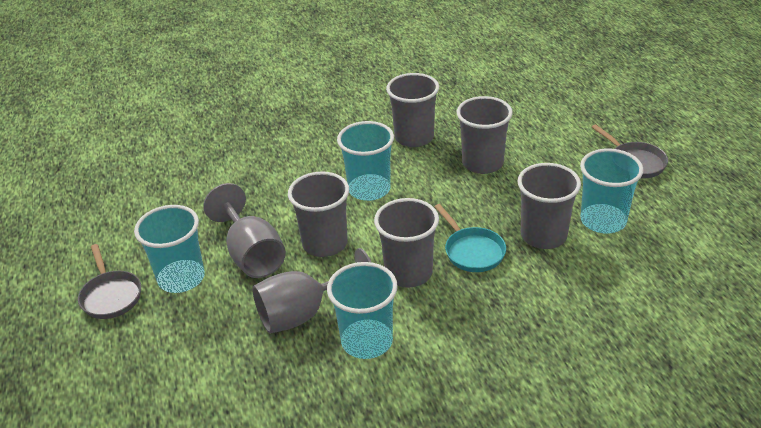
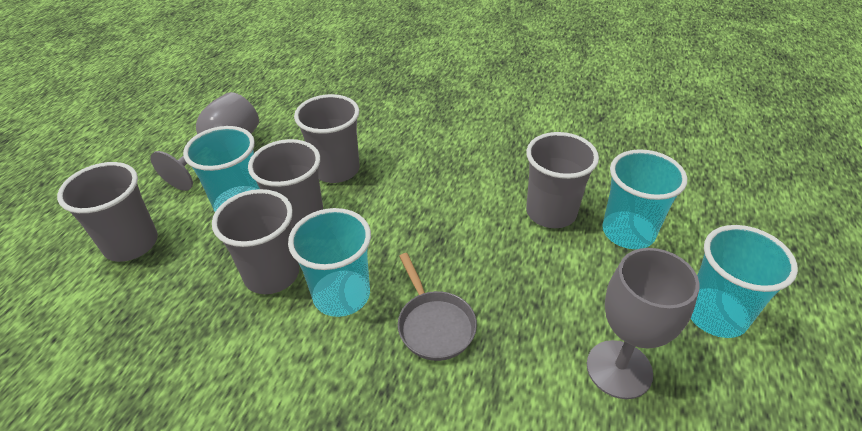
grey pan: [78,244,141,319] [591,124,668,179] = 2 -> [398,253,477,361] = 1
turquoise pan: [434,204,506,272] = 1 -> none = 0

